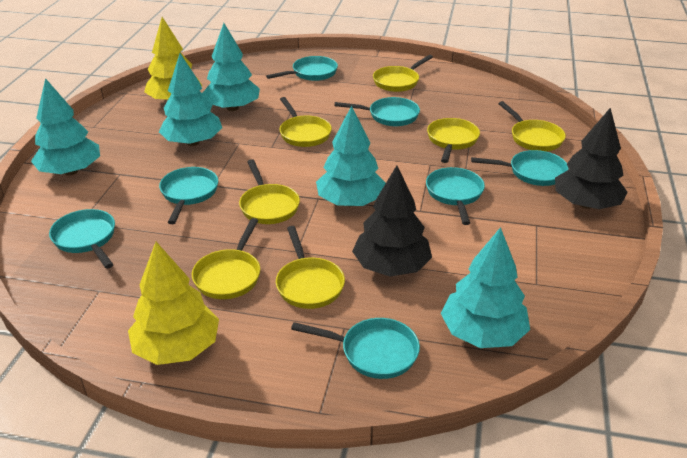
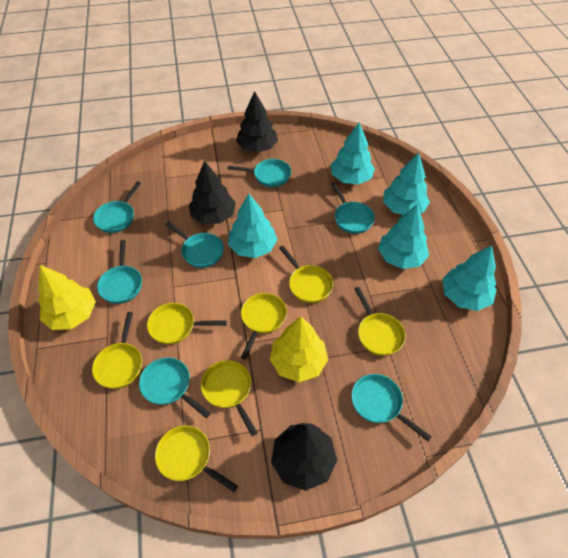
black tree: [352,165,432,276] [555,108,628,209] = 2 -> [189,161,236,224] [236,91,278,152] [271,423,337,491] = 3

